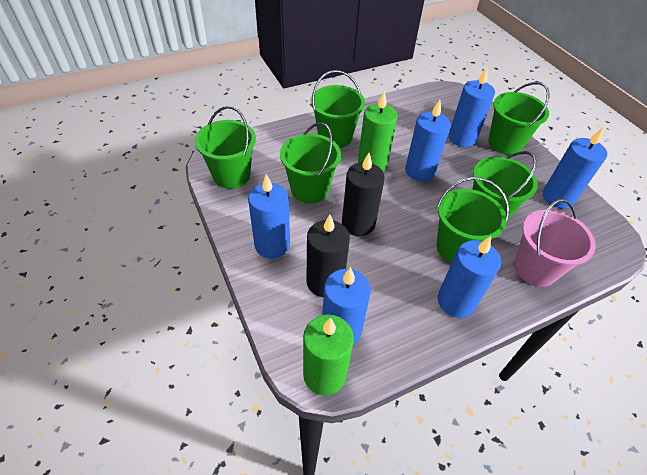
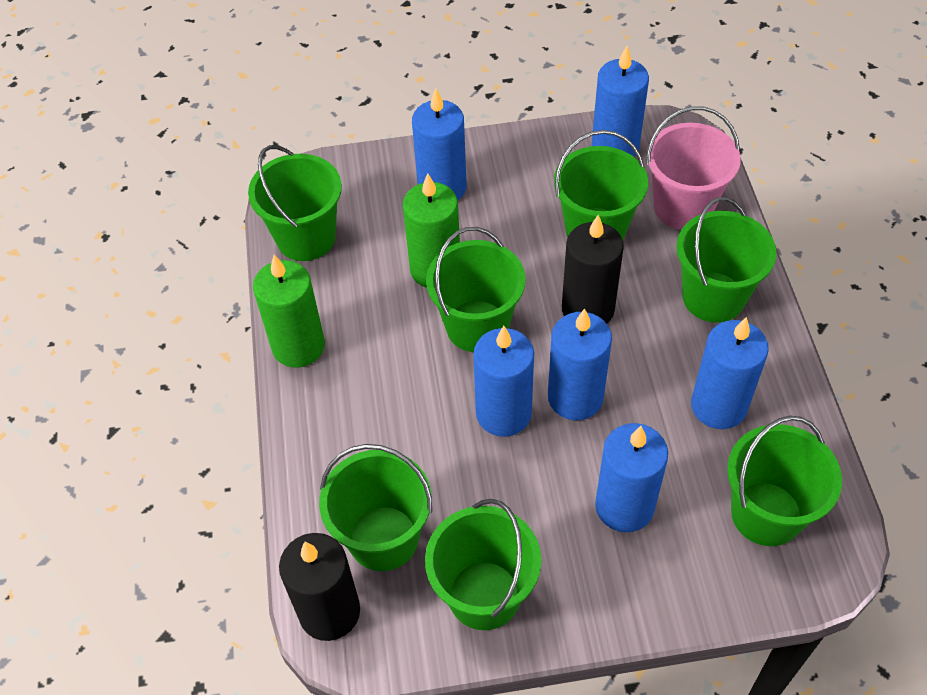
green bucket: [195,106,256,189] [280,123,341,204] [311,70,365,148] [437,177,509,262] [472,151,538,220] [488,82,550,155] = 6 -> [248,145,342,261] [319,444,432,571] [425,499,541,630] [426,227,525,352] [554,130,648,240] [676,197,777,323] [727,416,842,546] = 7

